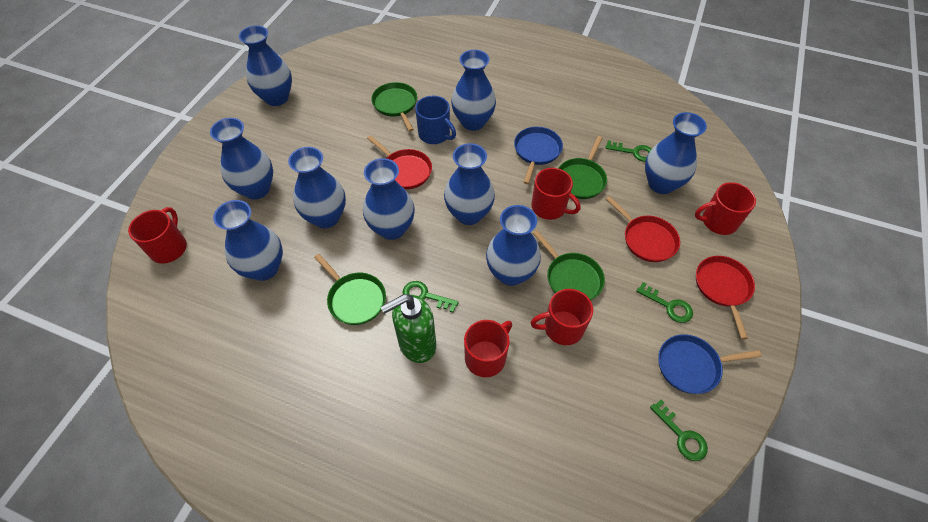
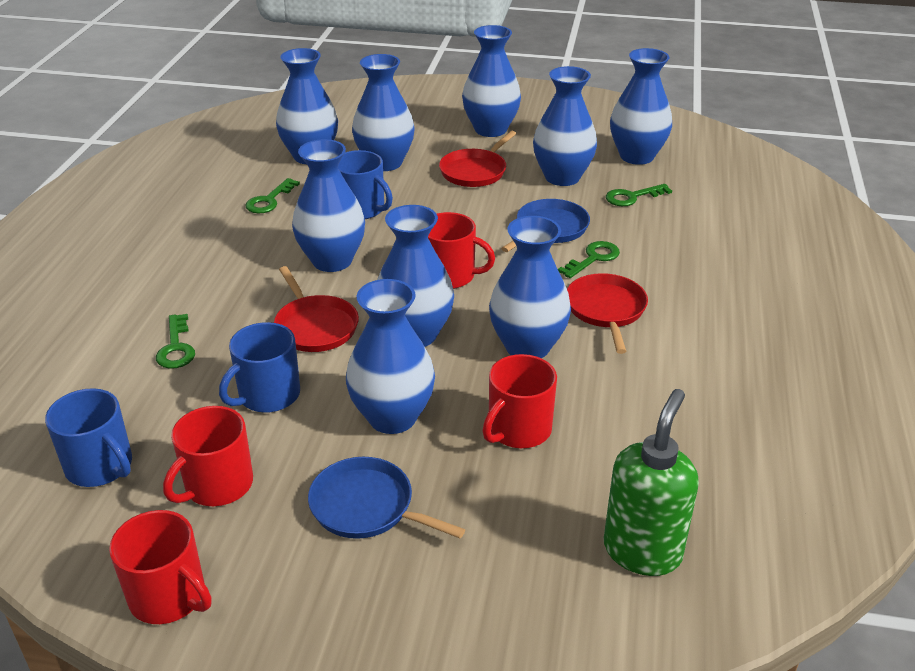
blue mug: [415,96,456,144] = 1 -> [45,388,132,487] [219,322,300,413] [338,150,393,219] = 3
green pan: [314,254,386,325] [371,82,417,132] [533,230,605,300] [558,136,607,199] = 4 -> none = 0
red mug: [128,207,187,264] [464,320,512,377] [530,289,593,345] [532,168,581,220] [695,182,756,235] = 5 -> [109,510,212,624] [163,406,253,506] [428,212,495,289] [482,354,557,448] = 4

